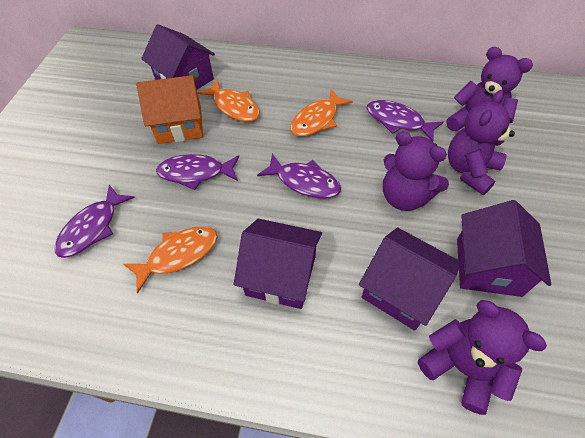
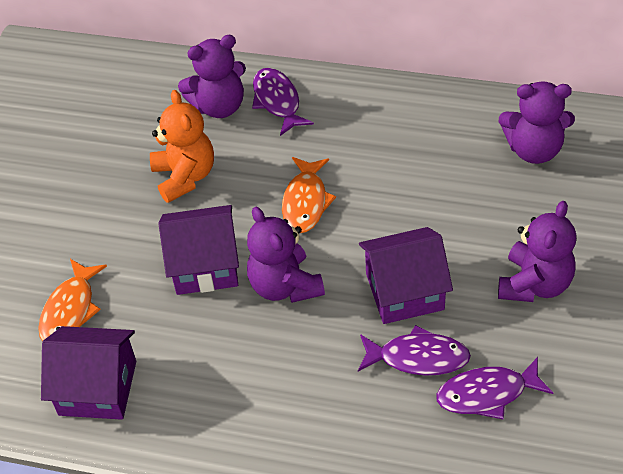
orange fish: [124,226,218,293] [197,79,260,122] [290,89,353,137] = 3 -> [38,259,107,342] [282,157,336,233] = 2
orange house: [136,75,203,144] = 1 -> none = 0
orange teddy bear: none = 0 -> [150,90,214,203] = 1
purple fish: [55,185,135,258] [156,154,239,190] [257,154,341,199] [367,100,444,141] = 4 -> [252,68,314,136] [358,325,471,375] [436,357,553,420] = 3
purple house: [141,24,215,90] [234,219,322,309] [359,227,461,331] [457,200,552,297] = 4 -> [41,326,136,420] [158,205,239,295] [359,227,453,324] = 3

